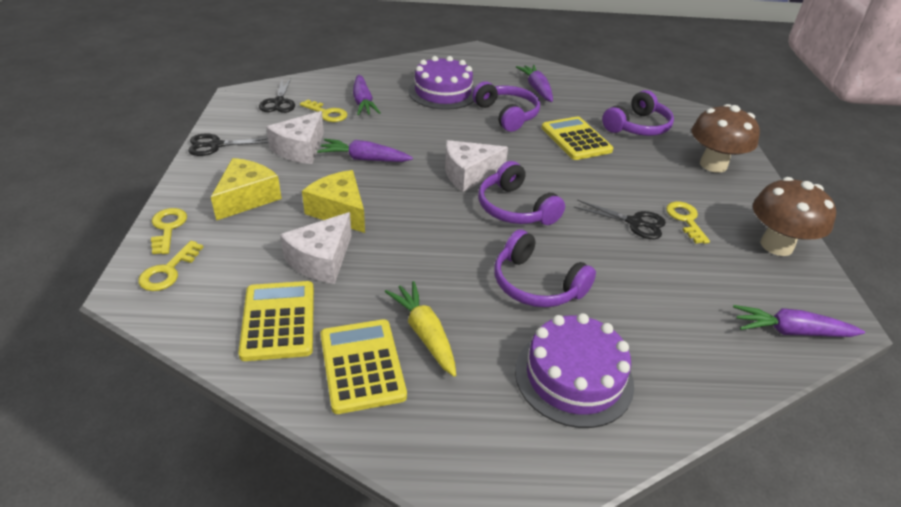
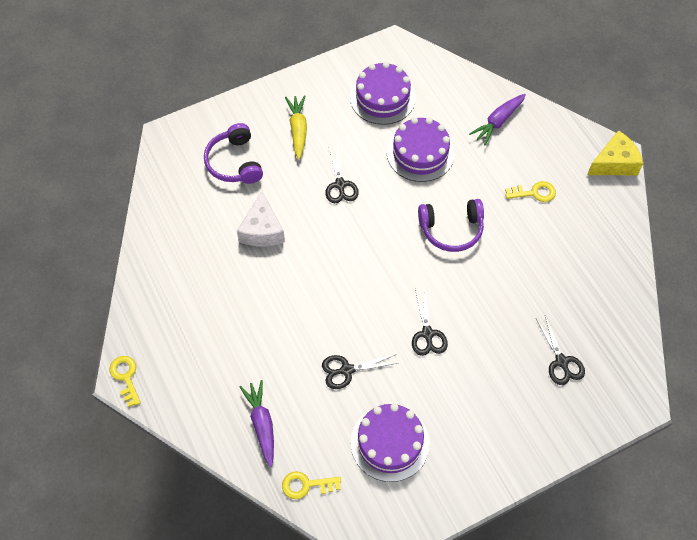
black scissors: [188,134,269,156] [259,78,295,113] [574,200,666,239] = 3 -> [322,354,398,389] [326,145,359,203] [412,289,448,356] [536,316,585,385] = 4
brown mushroom: [691,104,760,173] [753,177,836,256] = 2 -> none = 0
purple cake: [408,56,475,110] [515,313,634,428] = 2 -> [350,62,416,125] [351,403,430,482] [387,117,455,182] = 3
purple carrot: [317,139,413,162] [353,75,380,115] [516,65,553,102] [733,305,865,337] = 4 -> [239,380,274,467] [469,94,526,145] = 2
purple headphones: [472,81,540,132] [478,161,565,225] [494,229,596,307] [602,90,674,136] = 4 -> [204,123,263,184] [418,199,484,252] = 2
white cheese: [266,111,324,164] [280,212,352,284] [445,140,508,192] = 3 -> [237,191,285,246] = 1
yellow calculator: [238,281,314,361] [320,319,407,414] [542,116,613,160] = 3 -> none = 0
yellow cheese: [211,158,282,221] [302,170,365,233] = 2 -> [587,130,643,175] = 1
yellow key: [138,241,204,291] [151,208,187,254] [300,100,347,122] [666,201,710,244] = 4 -> [110,356,141,407] [282,471,341,499] [505,181,556,202] = 3

